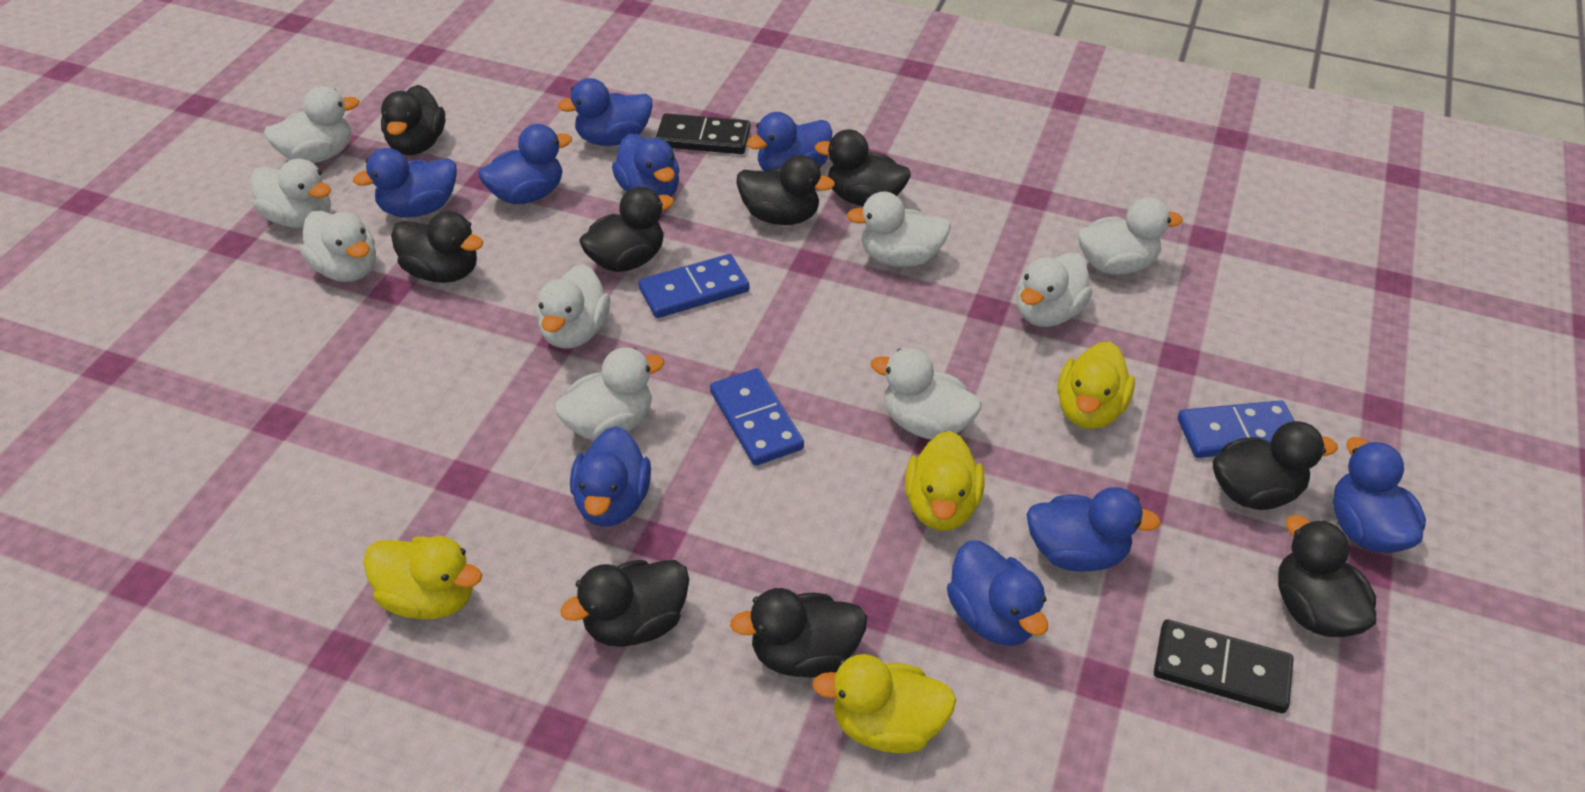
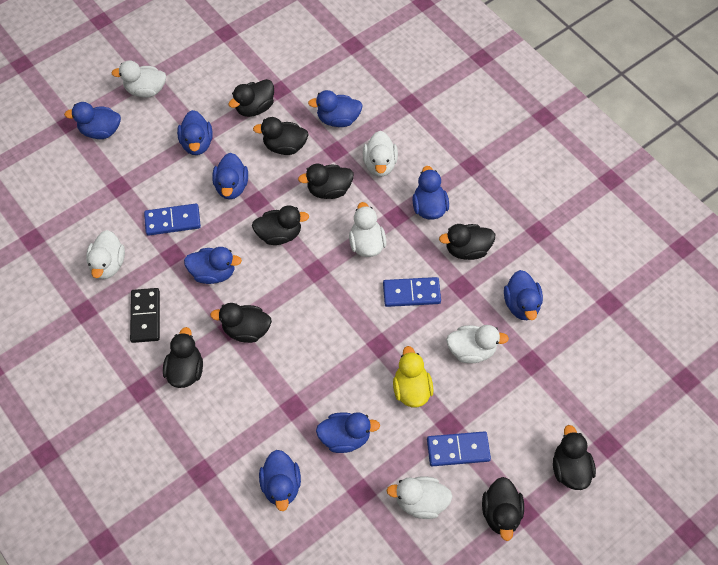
black domino: [656,113,751,154] [1154,619,1293,713] = 2 -> [130,288,160,343] = 1
white duck: [250,159,331,228] [264,86,360,163] [300,211,376,282] [536,264,610,348] [555,347,664,440] [846,192,951,267] [871,348,981,439] [1016,252,1092,327] [1078,197,1183,275] = 9 -> [86,230,125,279] [111,60,166,98] [349,202,387,257] [363,131,398,177] [386,476,453,519] [446,325,509,363] = 6
yellow duck: [363,536,482,619] [812,654,956,753] [905,431,984,531] [1058,342,1135,429] = 4 -> [393,346,433,407] = 1

